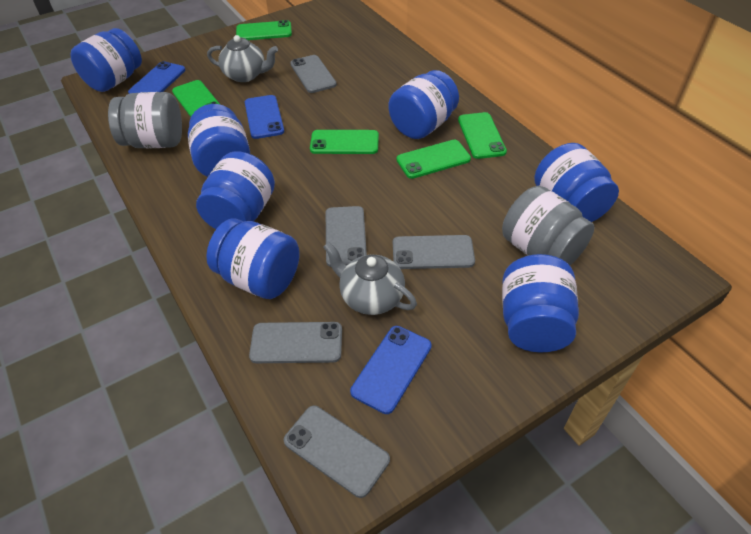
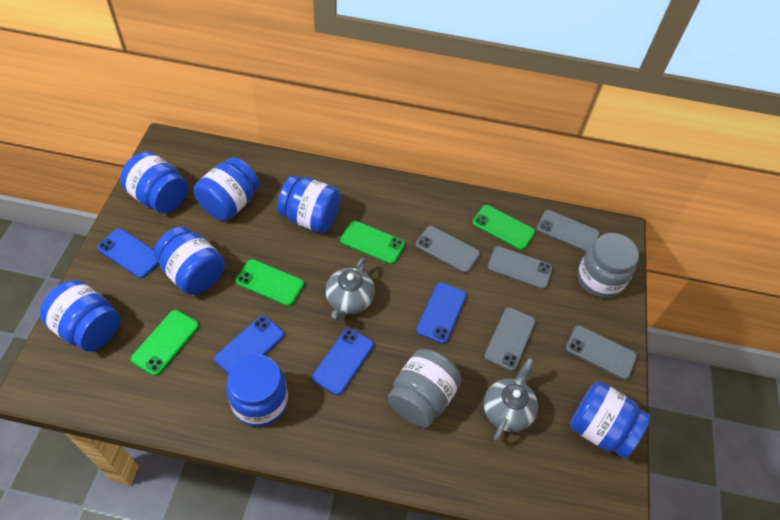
blue phone: [128,61,185,94] [245,95,284,139] [350,326,432,414] = 3 -> [97,228,159,278] [214,316,284,374] [312,328,374,395] [416,282,467,344] = 4
green phone: [172,80,220,117] [236,20,292,40] [310,130,379,154] [396,140,471,179] [458,112,507,159] = 5 -> [131,310,199,376] [235,259,304,306] [340,221,405,264] [472,205,535,250] = 4

